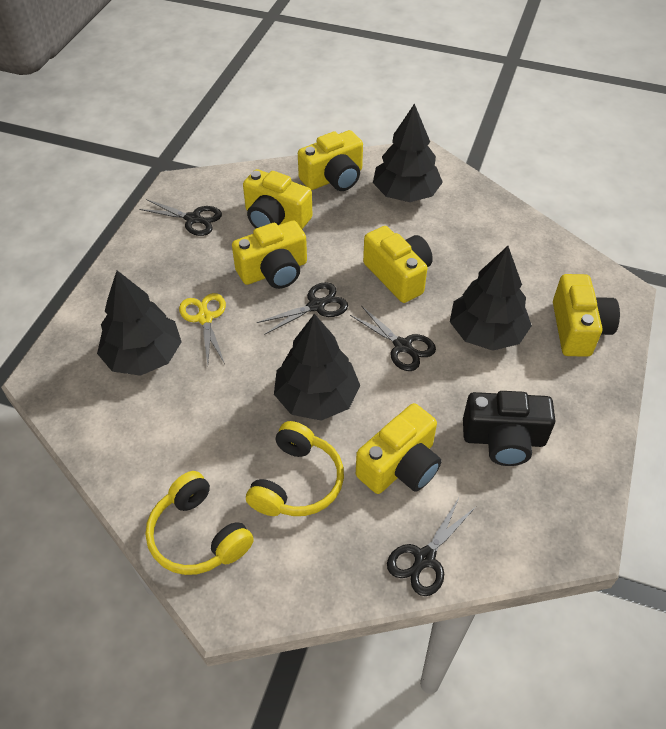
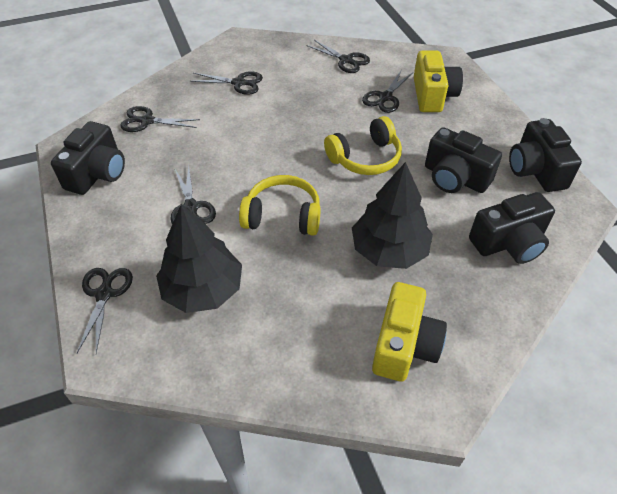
black camera: [463,391,555,466] = 1 -> [51,121,125,195] [425,127,502,193] [469,192,555,264] [509,118,582,192] = 4
black scissors: [139,199,222,236] [257,282,348,335] [350,305,436,371] [387,498,476,596] = 4 -> [76,268,133,354] [120,106,200,132] [170,166,216,224] [190,71,263,95] [306,40,370,73] [362,70,412,113] = 6
black tree: [97,271,181,376] [274,314,360,421] [373,103,443,202] [450,246,532,351] = 4 -> [156,204,242,313] [352,162,433,269] = 2
yellow camera: [232,220,307,289] [243,169,312,229] [298,130,363,191] [356,403,441,494] [363,226,433,303] [553,274,620,357] = 6 -> [372,282,447,382] [414,50,463,112] = 2
yellow scissors: [179,293,226,365] = 1 -> none = 0

